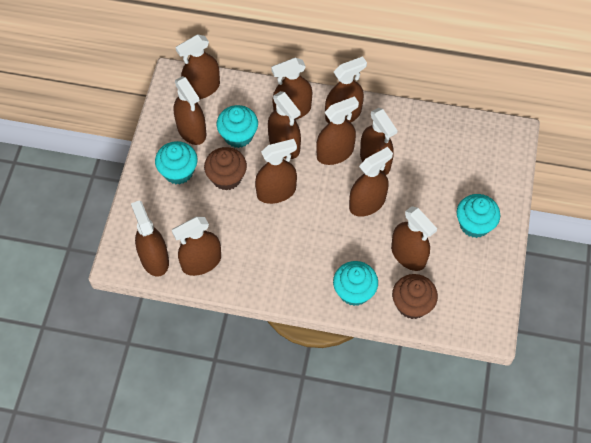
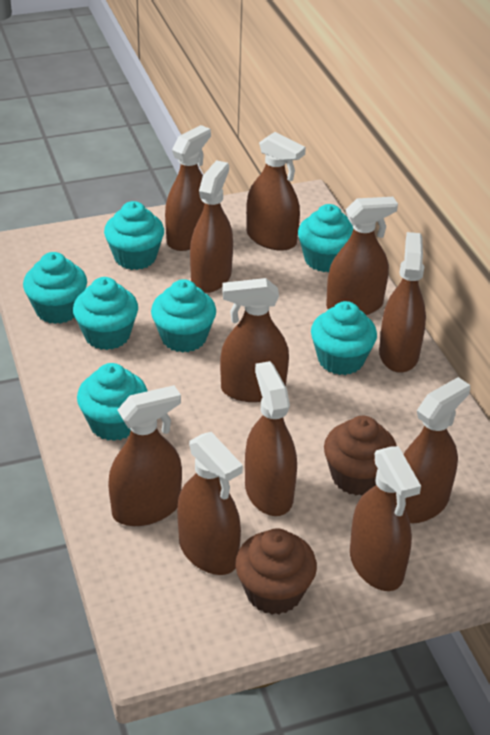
brown spray bottle: [131,200,169,277] [172,217,221,276] [174,76,206,145] [176,34,220,99] [255,139,297,204] [268,91,301,159] [271,58,312,120] [316,96,359,165] [325,56,367,123] [349,147,393,217] [360,108,397,175] [391,206,437,271] = 12 -> [108,385,182,526] [165,125,211,251] [177,432,243,575] [190,160,233,293] [220,278,289,402] [245,361,297,516] [246,132,306,251] [326,197,398,315] [350,446,421,591] [379,232,426,373] [403,377,470,523] = 11
turquoise cupcake: [155,141,197,185] [216,105,258,148] [333,261,378,306] [457,194,500,238] = 4 -> [23,252,87,324] [73,277,138,350] [77,363,148,441] [104,201,164,270] [151,279,216,353] [298,204,353,272] [311,301,377,375] = 7

